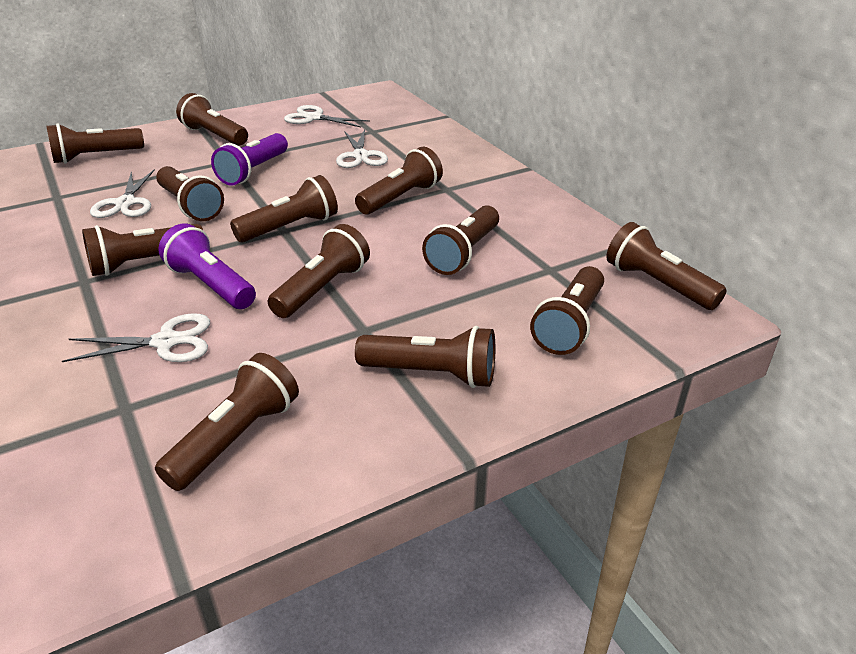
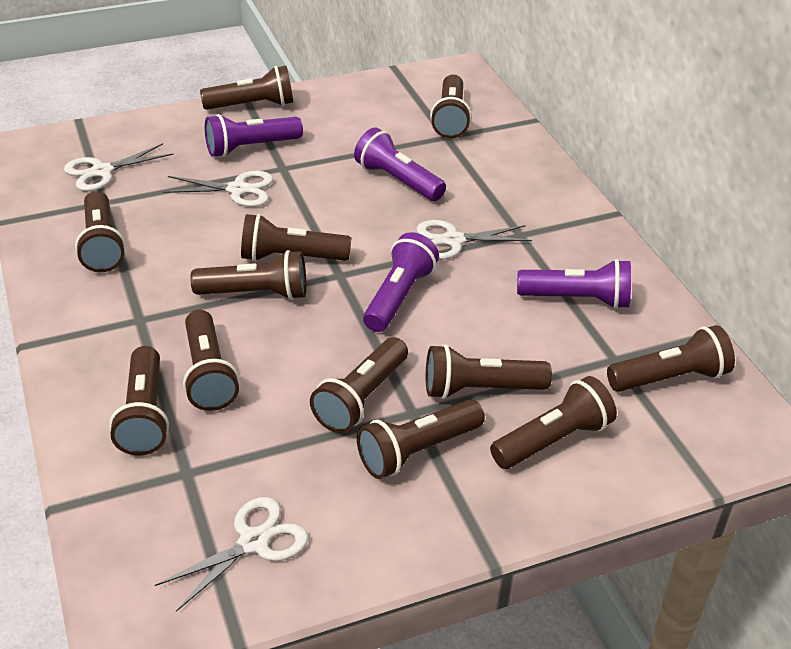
purple flashlight: [158,223,256,309] [211,133,288,186] = 2 -> [205,114,303,157] [354,127,446,201] [363,232,439,332] [517,259,631,309] = 4

